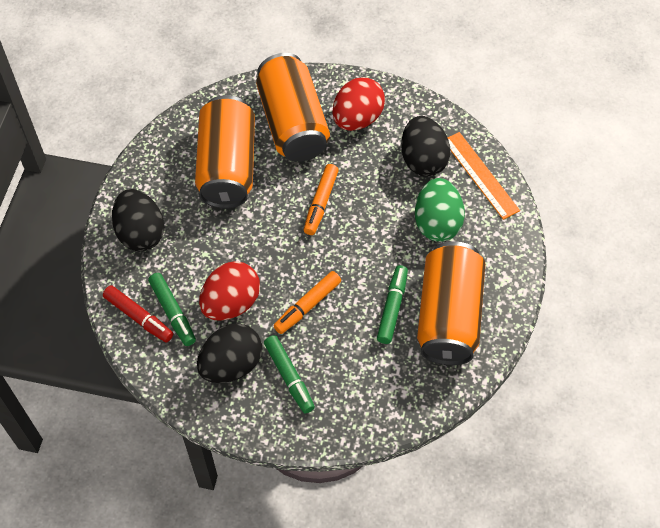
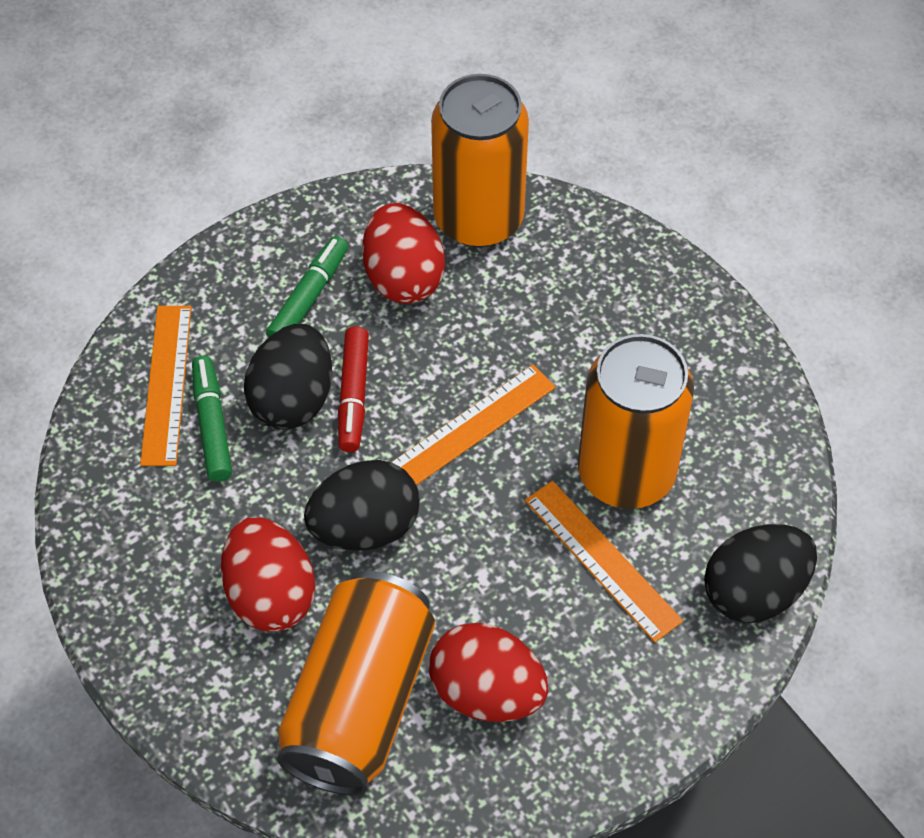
green egg: [415,178,465,242] = 1 -> none = 0
green marker: [148,273,196,346] [264,335,315,414] [377,265,408,344] = 3 -> [192,356,232,482] [266,236,348,337] = 2
orange marker: [273,271,341,334] [304,164,339,235] = 2 -> none = 0
orange ruler: [448,132,520,220] = 1 -> [140,306,192,466] [391,365,555,485] [525,481,683,642] = 3
red egg: [199,261,260,321] [332,77,385,131] = 2 -> [221,517,316,632] [362,203,445,304] [429,623,549,722] = 3

